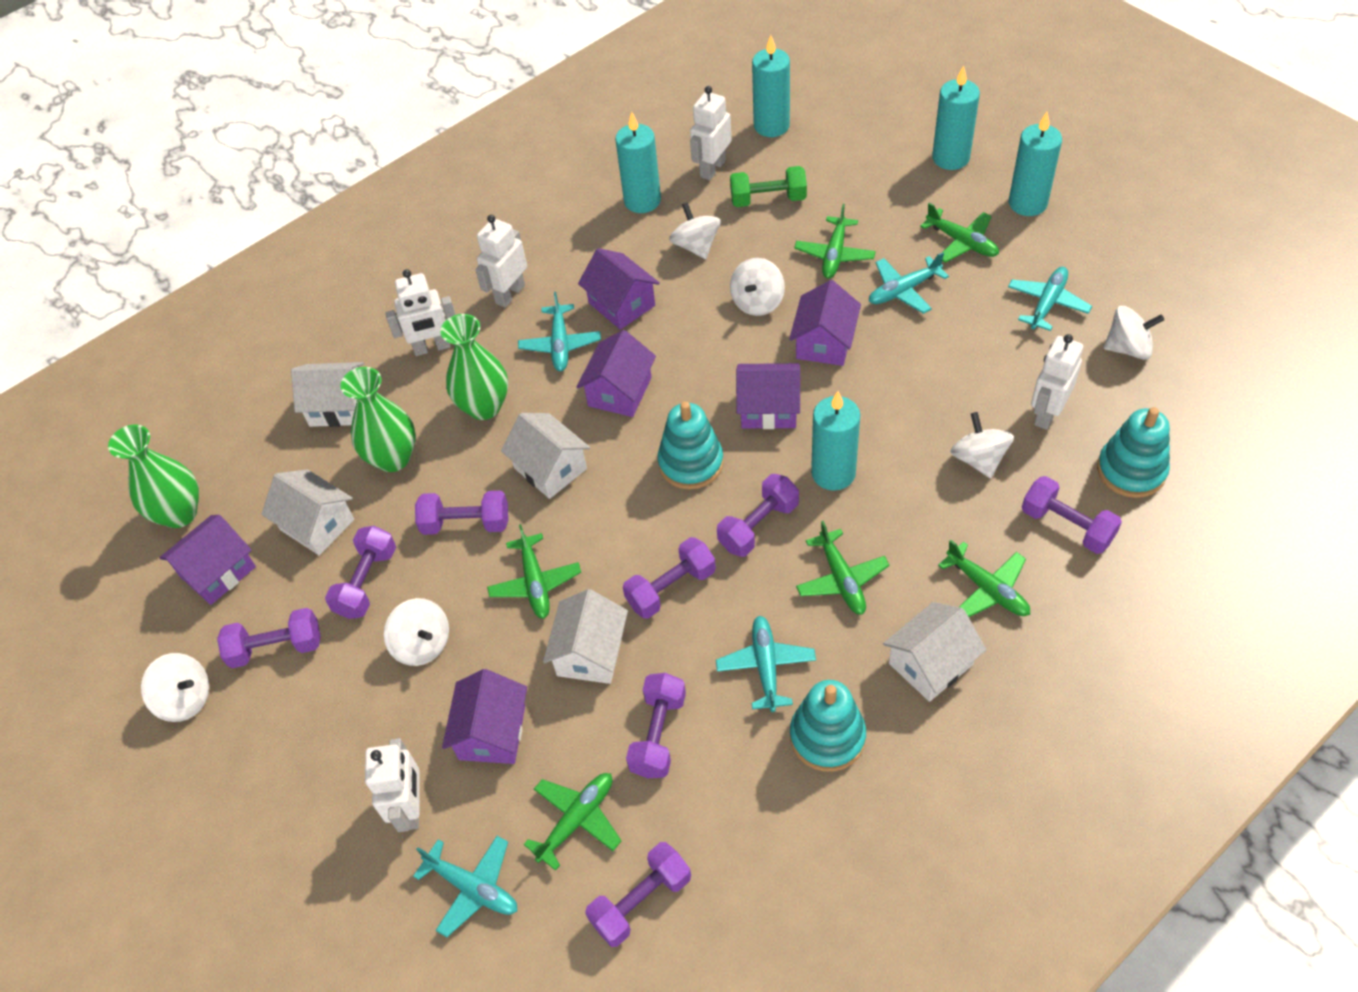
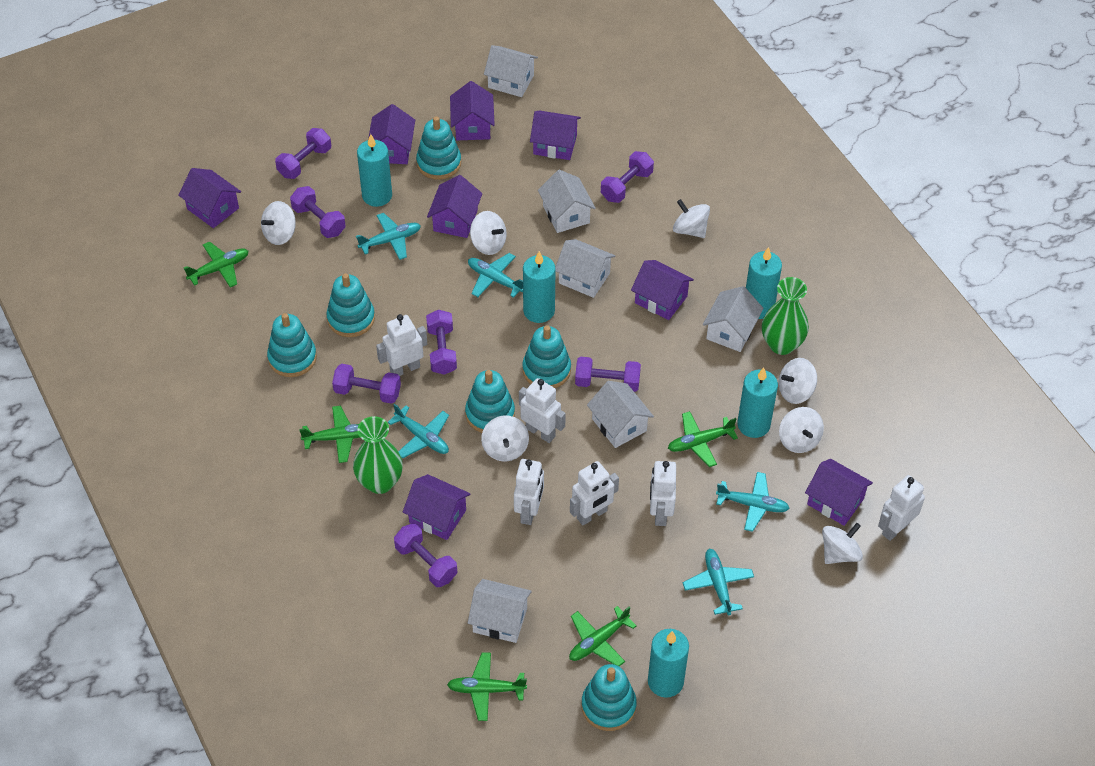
green dumbbell: [730,166,807,207] = 1 -> none = 0
green plane: [487,524,581,619] [524,773,621,871] [794,204,876,278] [796,521,890,615] [920,203,999,263] [938,540,1030,617] = 6 -> [183,242,249,287] [299,406,360,463] [447,652,527,721] [569,606,636,666] [668,411,738,467] = 5
green vase: [108,424,199,528] [340,367,416,472] [440,314,508,420] = 3 -> [353,416,403,494] [762,277,809,355] = 2
purple dumbbell: [217,608,321,668] [325,526,396,619] [415,490,508,535] [585,842,691,947] [623,537,716,619] [626,673,686,778] [717,474,799,557] [1022,476,1122,554] = 8 -> [275,128,331,179] [290,186,346,238] [332,364,401,404] [394,523,458,587] [426,310,457,375] [575,357,641,392] [601,151,654,203] = 7
purple house: [159,515,256,605] [442,669,527,764] [577,330,656,417] [578,248,660,330] [736,363,800,429] [789,280,861,366] = 6 -> [178,168,241,228] [368,104,415,164] [403,474,470,540] [427,175,482,238] [450,81,495,140] [530,110,581,160] [631,260,694,320] [805,459,873,526] = 8
turquoise stacking toy: [657,401,724,490] [790,680,866,772] [1097,407,1170,498] = 3 -> [267,313,317,377] [326,273,375,337] [416,116,461,180] [465,370,515,433] [522,325,571,388] [581,664,637,731] = 6
white house: [262,469,354,555] [291,362,364,427] [501,413,590,499] [543,589,628,684] [883,602,986,702] = 5 -> [468,579,532,643] [484,45,538,97] [538,170,596,233] [555,239,615,298] [587,381,654,448] [703,286,764,352] = 6
white robot: [365,738,419,832] [385,269,456,356] [475,215,527,308] [690,86,731,180] [1031,334,1083,430] = 5 -> [376,314,427,376] [514,459,544,525] [519,378,566,443] [570,461,619,525] [650,461,676,526] [878,475,925,541] = 6
white spinning top: [141,653,209,722] [384,598,449,666] [669,202,721,259] [730,258,785,316] [950,412,1014,478] [1104,306,1164,360] = 6 -> [261,201,296,245] [470,211,507,255] [481,416,529,461] [673,199,710,238] [779,358,817,404] [779,407,824,453] [822,523,863,564] = 7

